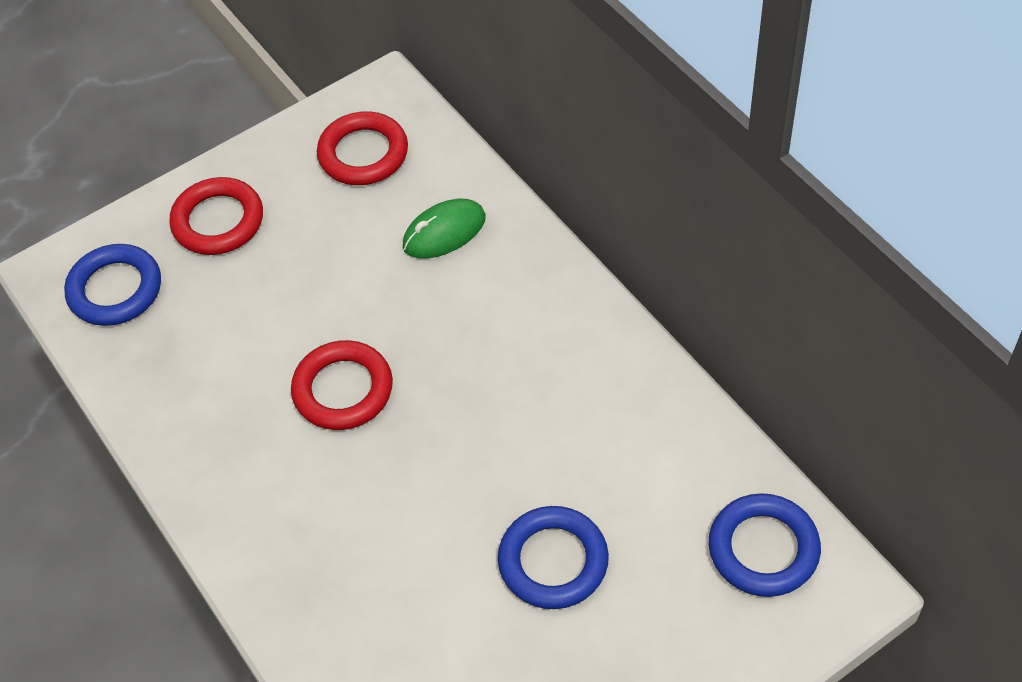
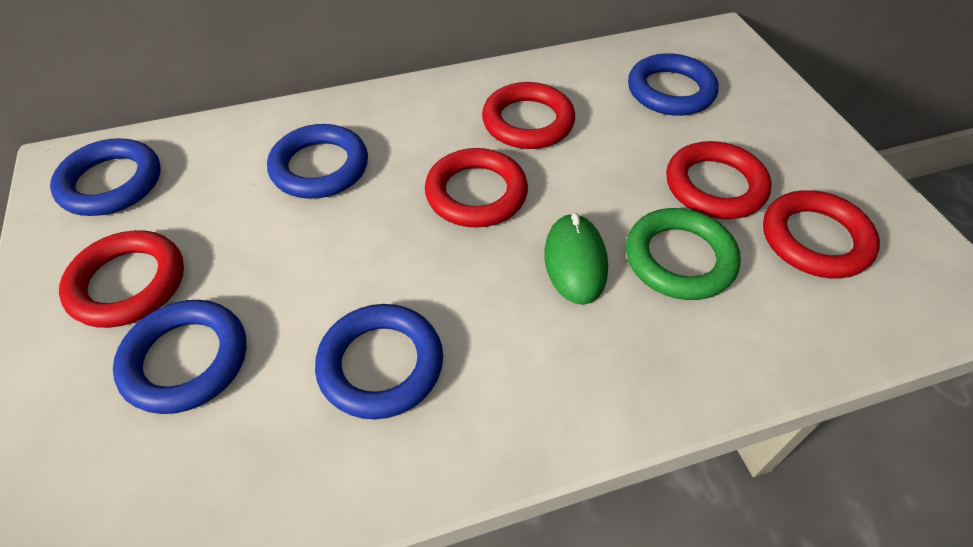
blue ring: [64,244,161,326] [498,506,609,609] [709,493,821,597] = 3 -> [50,138,160,216] [113,300,246,414] [267,124,368,199] [315,304,443,419] [628,53,718,116] = 5
green ring: none = 0 -> [626,208,741,300] = 1
red ring: [169,177,263,255] [291,340,393,430] [317,111,408,185] = 3 -> [59,230,184,328] [425,148,528,228] [482,82,575,149] [666,141,772,219] [763,190,880,278] = 5

